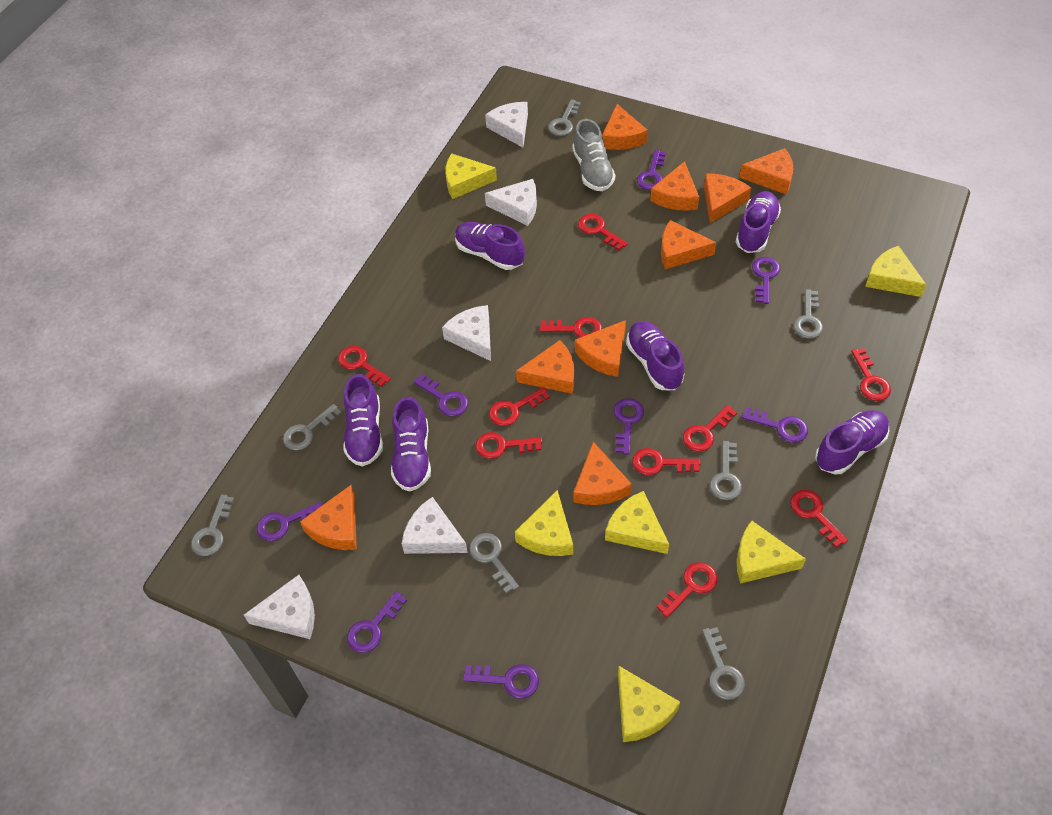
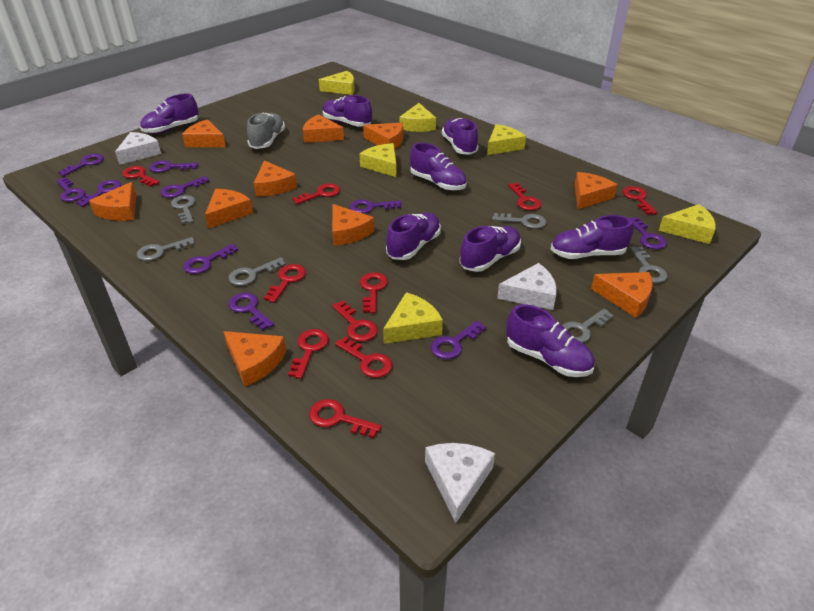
grey key: [191,494,234,556] [283,404,341,451] [469,533,519,594] [548,99,581,136] [702,627,745,700] [710,441,742,500] [794,289,823,339] = 7 -> [137,237,195,261] [171,195,196,224] [228,257,286,286] [492,213,546,229] [562,309,614,343] [630,246,668,283] = 6
orange cheese: [300,485,357,550] [516,340,574,394] [573,442,632,505] [575,320,626,377] [602,104,648,150] [650,161,699,211] [661,220,716,269] [704,174,751,223] [739,148,794,195] = 9 -> [89,182,136,221] [182,119,226,147] [205,189,253,229] [223,331,286,386] [254,160,297,196] [303,114,344,143] [332,204,374,246] [363,123,403,149] [574,172,617,209] [591,272,653,318] = 10
purple key: [257,502,323,541] [347,591,407,653] [414,374,468,417] [463,664,539,699] [614,398,644,455] [637,150,666,190] [742,407,808,443] [752,257,780,304] = 8 -> [56,177,85,202] [58,154,104,176] [76,180,121,207] [149,160,198,173] [161,176,210,198] [183,244,238,274] [228,292,274,331] [350,200,401,214] [431,320,486,359] [629,217,667,249] = 10
purple shoe: [344,374,383,467] [391,397,431,492] [455,222,525,270] [626,321,685,390] [736,191,781,253] [815,410,889,475] = 6 -> [140,94,199,134] [323,95,372,127] [386,212,441,260] [410,142,467,191] [442,118,479,155] [459,226,521,272] [506,304,595,377] [551,215,633,259] = 8
white cheese: [244,575,315,639] [402,497,468,554] [442,305,491,361] [485,102,528,148] [485,179,537,226] = 5 -> [115,132,161,165] [425,443,495,523] [497,263,557,310] = 3

